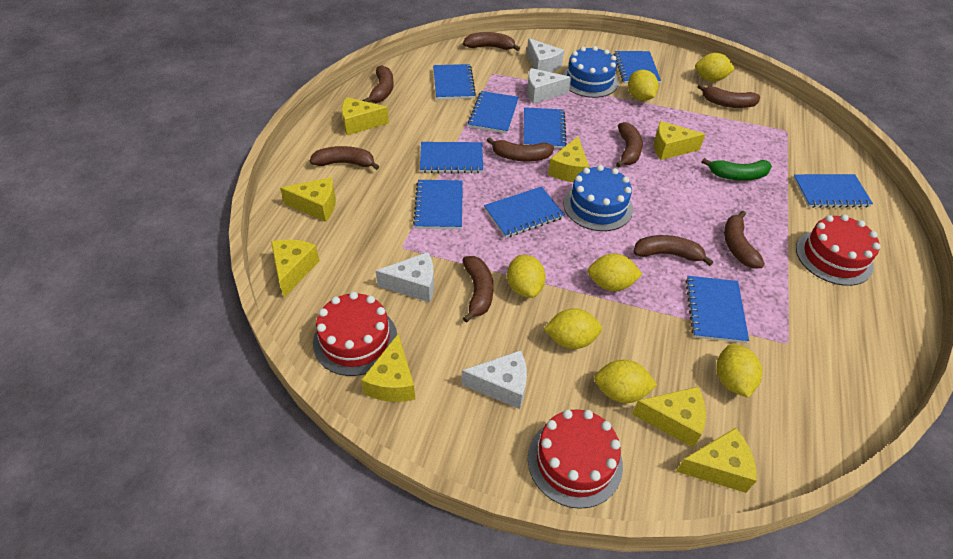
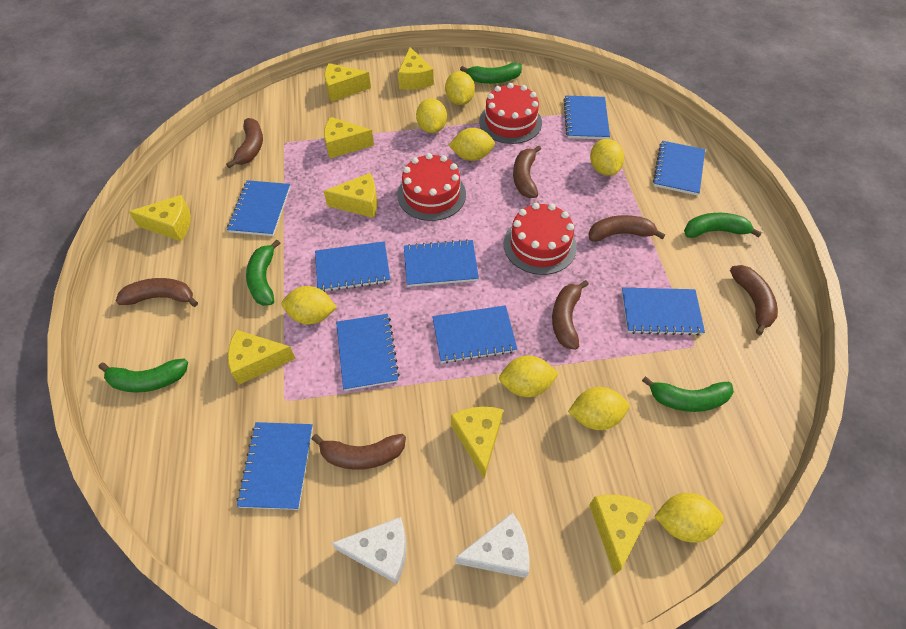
blue cake: [562,46,618,98] [563,165,633,231] = 2 -> none = 0
brown banana: [310,146,379,170] [363,65,394,103] [463,32,520,51] [463,256,494,323] [487,137,554,161] [616,122,643,167] [633,235,713,266] [697,84,760,108] [724,211,765,269] = 9 -> [116,278,198,307] [226,118,263,168] [312,434,406,470] [513,145,541,198] [552,280,589,350] [589,215,665,241] [730,265,778,335] = 7
green banana: [702,158,772,181] = 1 -> [99,359,188,393] [246,239,280,306] [460,63,522,84] [642,376,734,412] [684,213,762,238] = 5
white cheese: [376,252,434,303] [462,350,527,409] [527,38,564,72] [527,68,571,104] = 4 -> [332,517,407,584] [455,512,530,578] = 2
yellow lemon: [507,255,546,298] [544,308,602,349] [588,253,643,291] [594,360,657,403] [628,70,659,101] [695,53,735,82] [716,344,762,398] = 7 -> [282,286,337,324] [416,98,447,133] [445,71,475,105] [448,128,495,161] [499,356,559,397] [568,387,629,430] [590,139,624,175] [654,493,724,543] = 8

